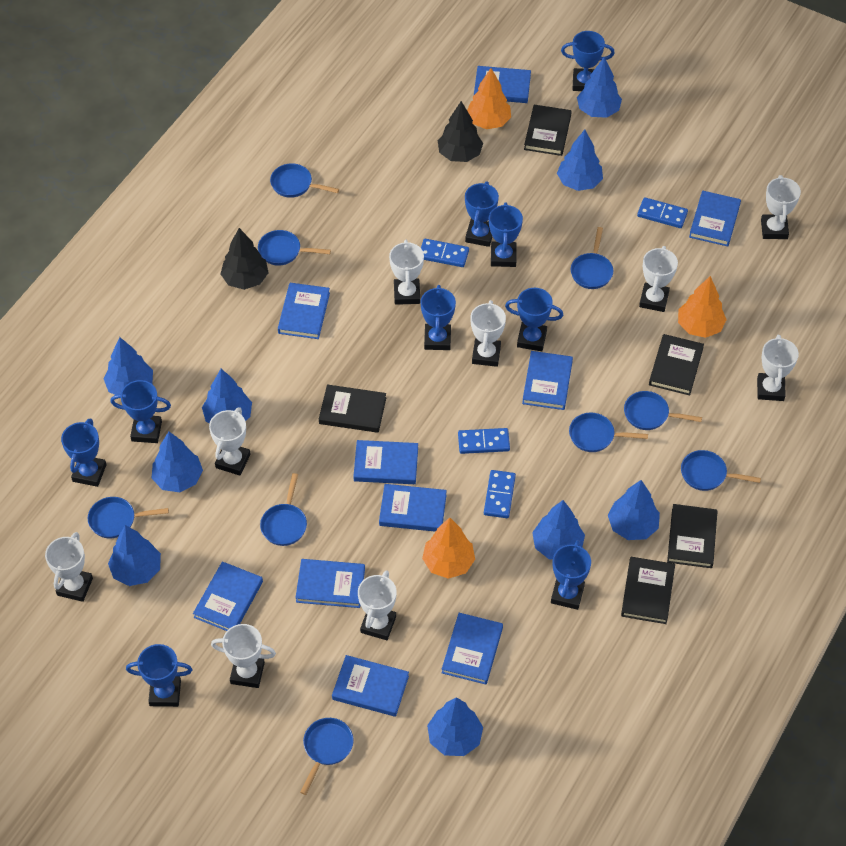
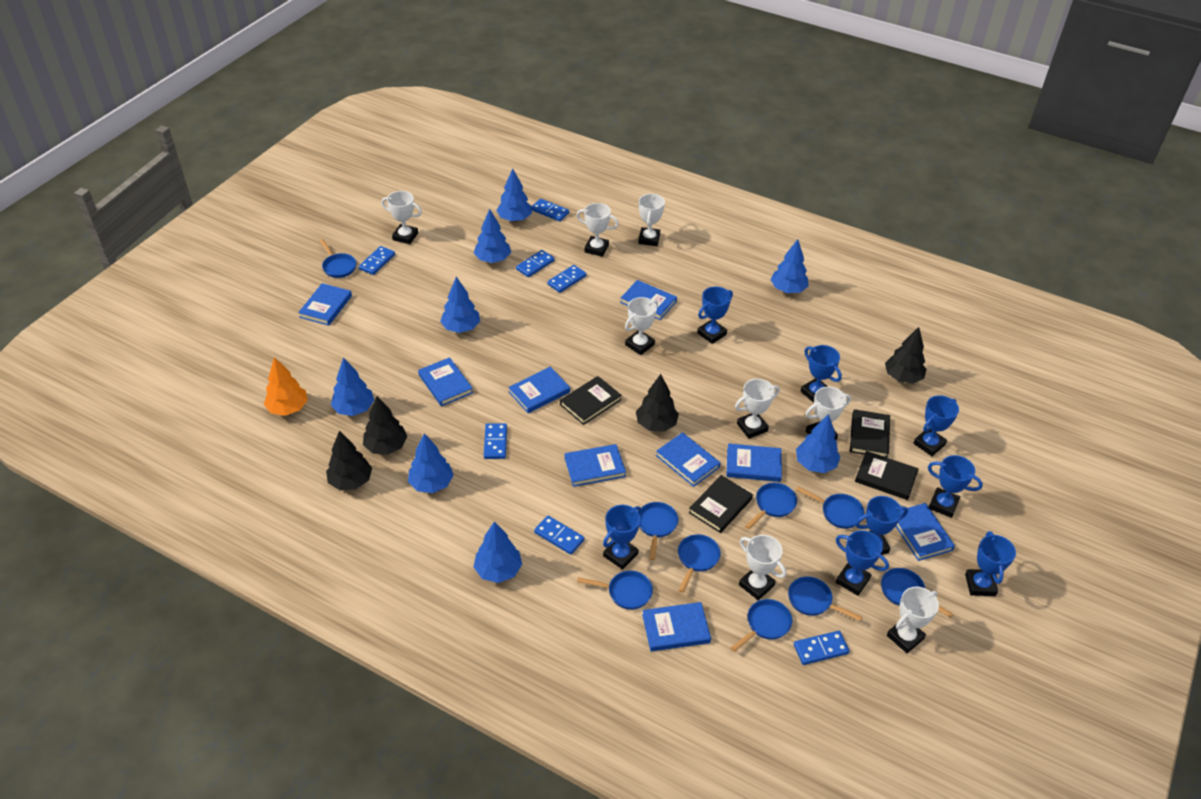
black book: [319,385,386,433] [524,105,572,156] [621,557,675,624] [649,334,704,395] [667,504,718,568] = 5 -> [560,376,622,425] [689,475,753,533] [850,409,890,458] [855,451,919,500] = 4
black tree: [221,228,269,290] [438,101,483,162] = 2 -> [326,431,372,490] [363,396,407,455] [636,374,679,432] [885,327,927,384] = 4
blue book: [193,561,263,631] [278,283,330,339] [295,559,365,608] [332,655,409,717] [353,440,418,484] [379,484,447,532] [442,613,503,685] [474,66,531,103] [522,351,573,410] [689,190,741,246] = 10 -> [298,283,352,326] [418,357,473,406] [508,367,570,413] [565,444,626,487] [620,280,677,320] [642,602,711,651] [656,432,720,487] [726,443,782,482] [896,503,955,561] = 9
blue domino: [421,239,469,267] [458,428,510,454] [484,470,516,518] [637,197,688,228] = 4 -> [359,246,395,275] [484,423,507,459] [516,250,554,277] [532,199,569,221] [534,516,584,555] [547,265,586,293] [794,631,850,665] = 7
blue tree: [103,337,153,395] [108,525,161,586] [152,431,203,492] [202,369,252,423] [427,697,483,756] [532,500,585,560] [557,130,603,191] [577,57,622,118] [608,480,660,540] = 9 -> [331,357,374,416] [408,433,454,493] [440,277,480,333] [474,209,511,263] [474,521,522,583] [496,169,532,222] [771,239,809,293] [796,414,841,473] = 8
blue trophy: [61,418,106,487] [110,380,171,443] [126,644,193,707] [420,285,456,350] [465,181,499,247] [489,203,523,267] [505,288,563,351] [551,540,591,610] [561,31,615,91] = 9 -> [603,505,641,570] [697,287,733,344] [801,345,842,403] [836,530,889,596] [855,496,908,555] [913,395,959,456] [928,455,983,518] [965,531,1016,596] = 8
orange tree: [422,517,475,579] [467,68,511,129] [678,276,727,338] = 3 -> [264,357,308,416] = 1
white trophy: [45,532,93,602] [209,407,251,476] [211,624,276,688] [358,570,397,640] [389,240,424,305] [470,300,506,367] [639,246,678,312] [757,335,799,401] [761,175,801,239] = 9 -> [381,191,422,244] [576,203,619,257] [625,297,658,355] [638,193,665,246] [735,379,780,439] [739,535,786,600] [805,387,851,440] [887,587,939,653] = 8

